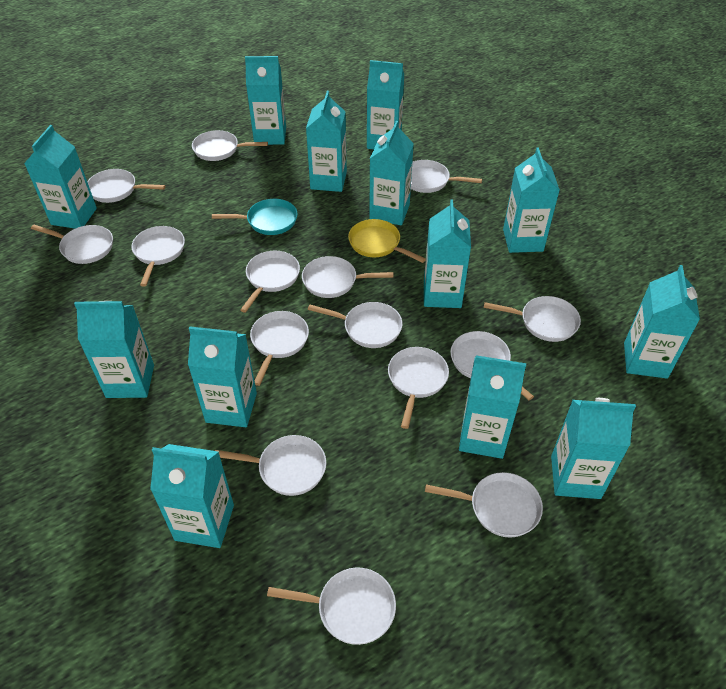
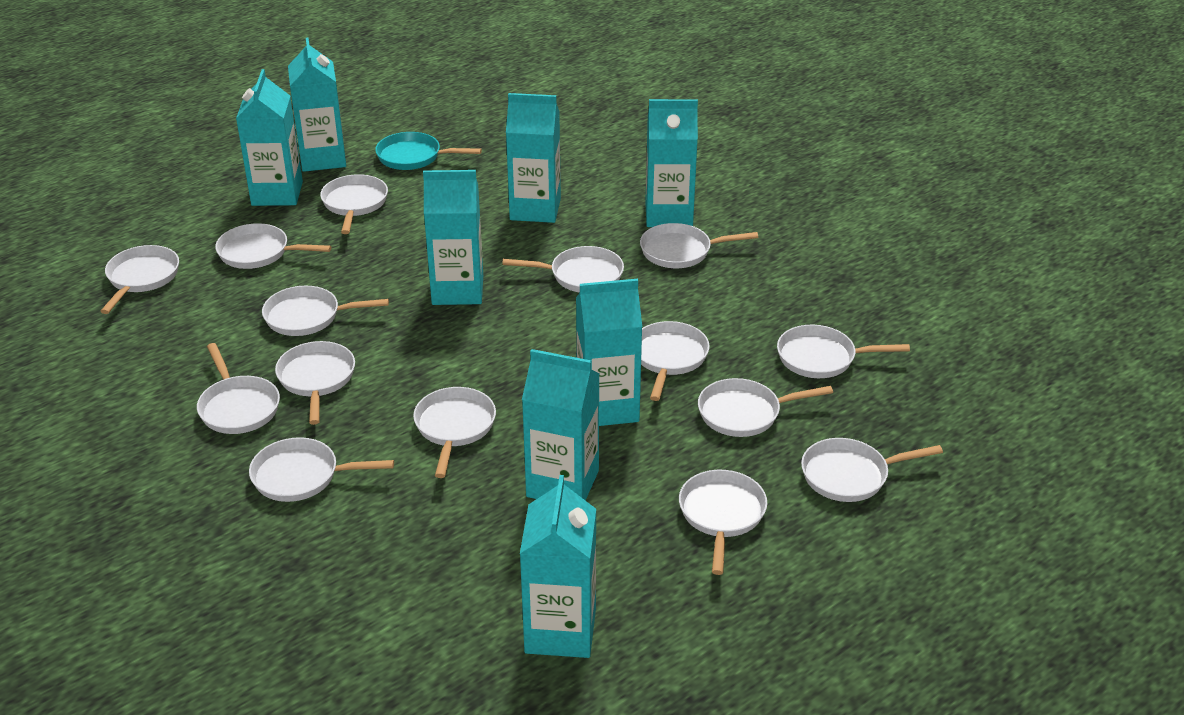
turquoise carton: [24,125,97,229] [74,301,154,398] [150,444,234,548] [188,327,257,427] [245,56,286,145] [306,91,347,192] [367,60,404,149] [369,121,414,225] [424,200,471,308] [459,355,526,459] [503,148,560,253] [551,398,636,499] [624,265,700,379] = 13 -> [236,69,303,206] [288,38,346,172] [423,170,483,305] [506,93,561,223] [520,475,596,658] [522,349,599,501] [576,279,642,426] [645,99,698,227] = 8
yellow pan: [348,219,426,263] = 1 -> none = 0

